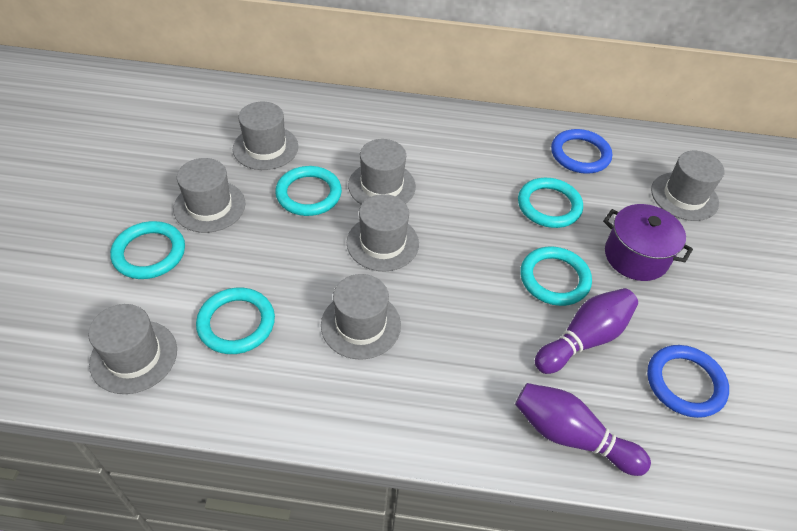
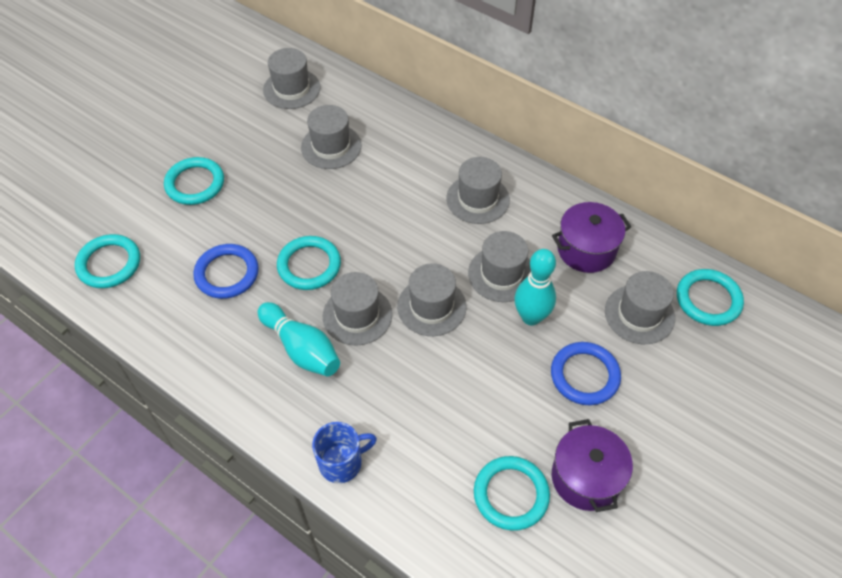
blue mug: none = 0 -> [312,422,377,483] = 1
purple bowling pin: [515,383,651,476] [535,288,638,374] = 2 -> none = 0
purple pot: [603,204,693,281] = 1 -> [552,202,631,273] [552,419,633,512] = 2
turquoise bowling pin: none = 0 -> [258,302,340,376] [514,249,556,325] = 2

